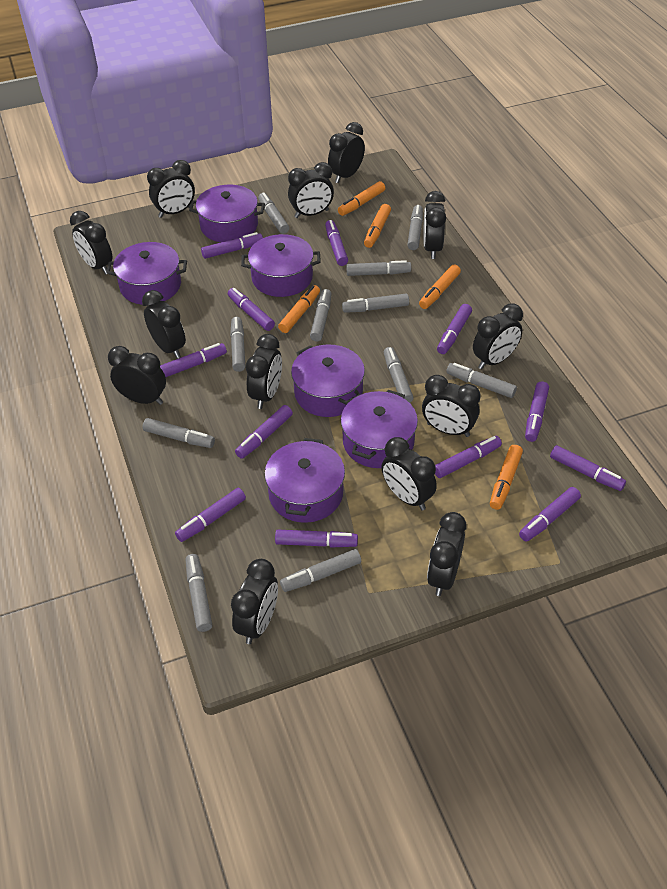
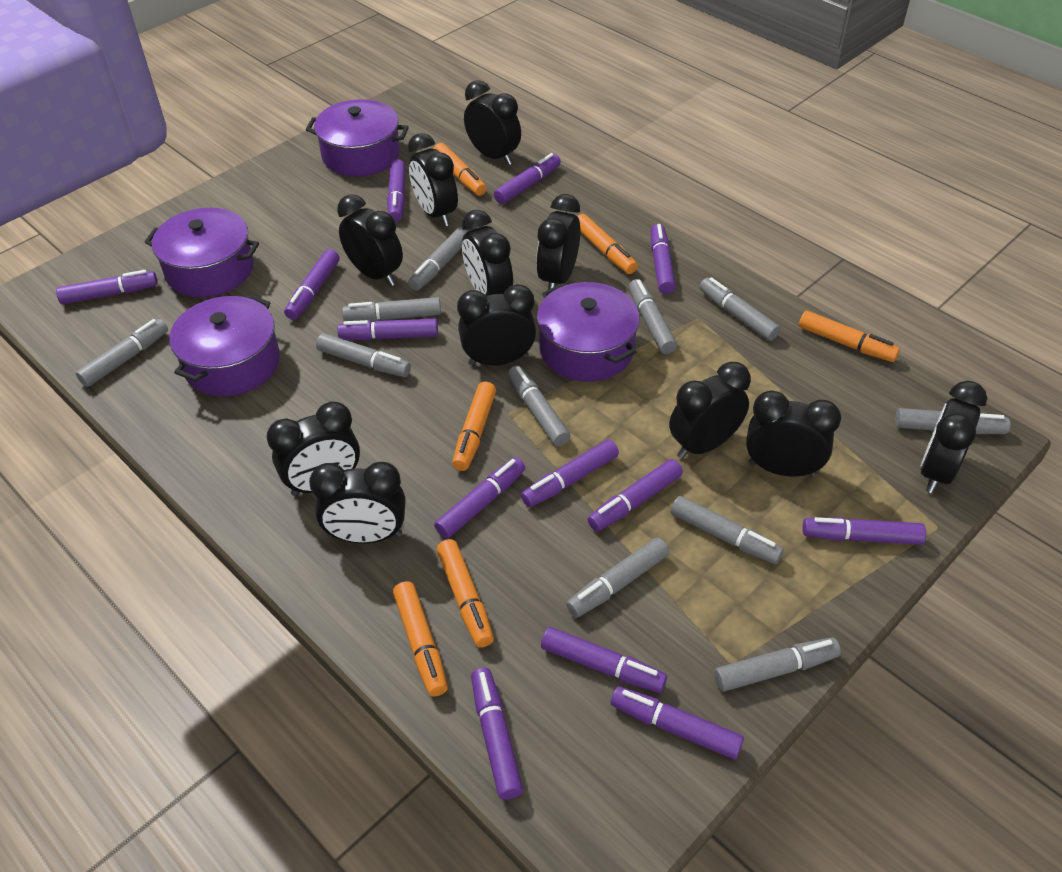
black clock: [70,211,112,275] [108,346,166,405] [142,290,186,359] [147,160,195,218] [231,559,278,644] [246,334,282,409] [288,162,334,218] [328,122,365,183] [381,437,437,510] [422,375,481,437] [423,191,446,259] [427,512,466,596] [473,303,523,369] = 13 -> [267,401,360,496] [309,462,405,543] [337,194,403,286] [408,133,458,226] [457,284,536,366] [462,210,513,296] [464,80,521,165] [536,194,580,290] [669,362,751,459] [746,390,841,477] [920,381,987,493] = 11
orange marker: [278,285,320,333] [338,181,385,216] [364,204,391,248] [419,264,461,309] [490,445,523,510] = 5 -> [393,581,448,697] [433,143,487,196] [437,539,494,648] [452,382,496,471] [577,214,638,274] [799,311,900,362] = 6
purple marker: [160,343,227,377] [175,488,246,542] [201,232,263,259] [228,288,275,331] [235,405,293,459] [275,530,358,548] [325,220,348,266] [435,436,502,478] [437,304,472,354] [519,487,581,542] [525,381,549,442] [550,445,626,491] = 12 -> [56,270,158,304] [284,249,340,320] [337,318,438,340] [387,159,405,222] [434,457,525,539] [471,667,523,800] [494,153,561,204] [521,439,619,507] [541,627,667,693] [587,459,683,531] [611,686,744,759] [651,224,676,294] [802,517,926,545] = 13
purple pot: [106,242,187,305] [189,185,265,242] [241,234,321,297] [264,438,345,523] [291,344,365,417] [341,390,418,468] = 6 -> [144,208,259,297] [169,295,280,397] [306,99,409,177] [537,282,640,382] = 4

